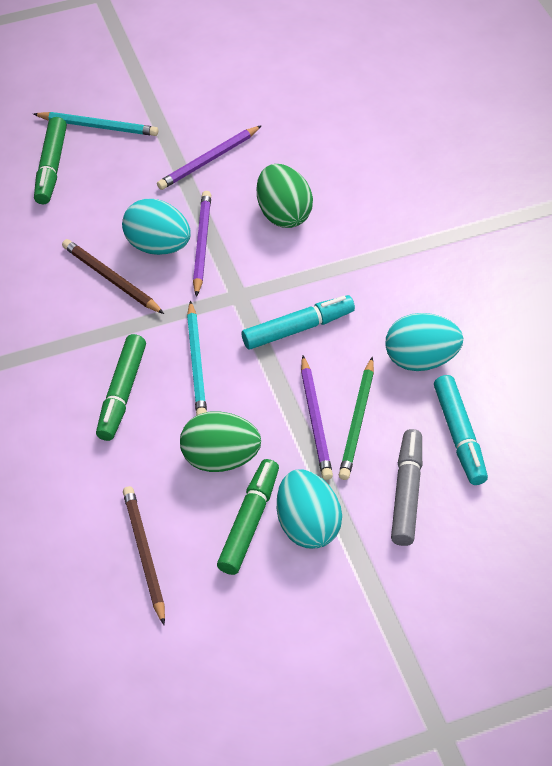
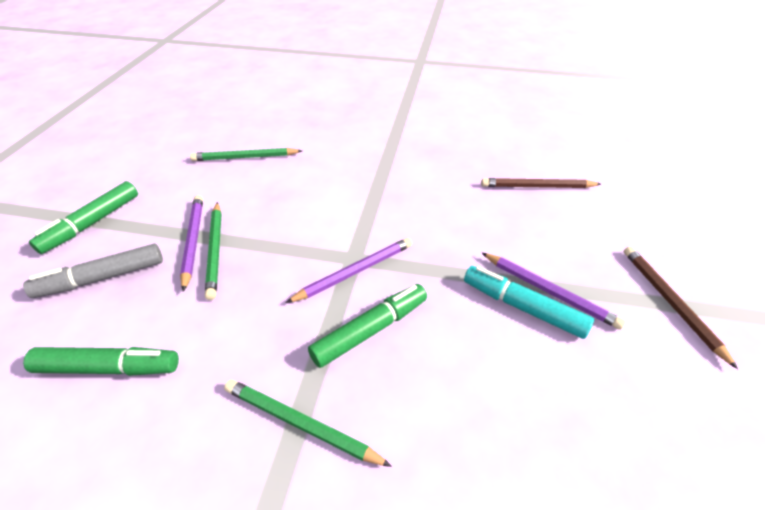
green egg: [180,411,261,472] [257,164,313,228] = 2 -> none = 0
green pencil: [339,357,374,480] = 1 -> [190,148,302,161] [205,202,222,300] [224,379,392,467] = 3
turquoise egg: [122,199,190,255] [277,469,342,549] [385,313,463,371] = 3 -> none = 0
turquoise marker: [242,295,355,350] [434,375,488,485] = 2 -> [464,266,594,339] = 1
turquoise pencil: [33,112,158,136] [187,301,207,416] = 2 -> none = 0

